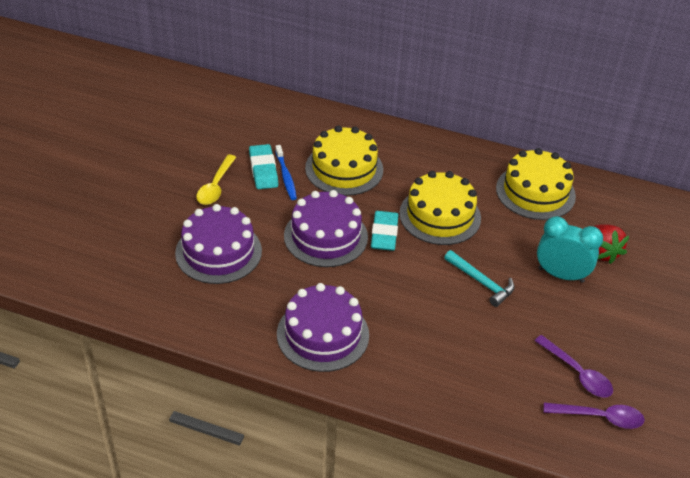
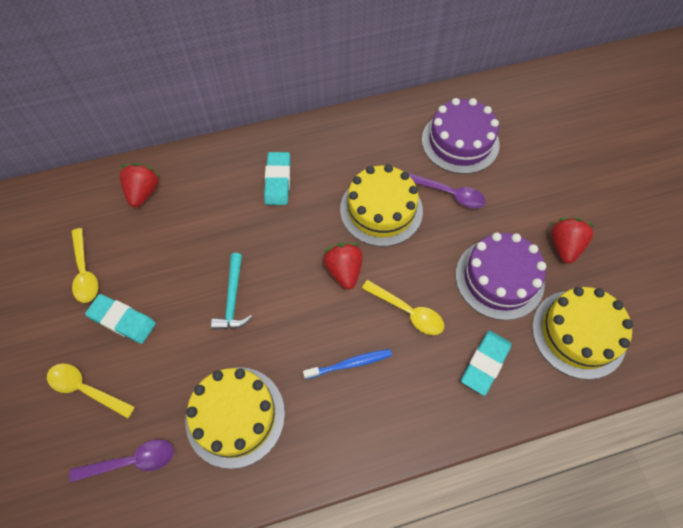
purple cake: [175,204,262,284] [277,283,369,372] [284,190,368,267] = 3 -> [422,98,500,174] [456,233,546,320] = 2
red strawberry: [593,224,629,264] = 1 -> [120,163,160,207] [323,243,363,290] [551,218,594,263] = 3
turquoise clock: [537,216,603,283] = 1 -> none = 0
turquoise eraser: [249,144,278,189] [371,211,399,251] = 2 -> [85,294,156,344] [264,152,290,205] [461,330,511,396] = 3
yellow spoon: [196,155,236,205] = 1 -> [47,363,135,418] [71,228,98,303] [362,280,444,335] = 3

